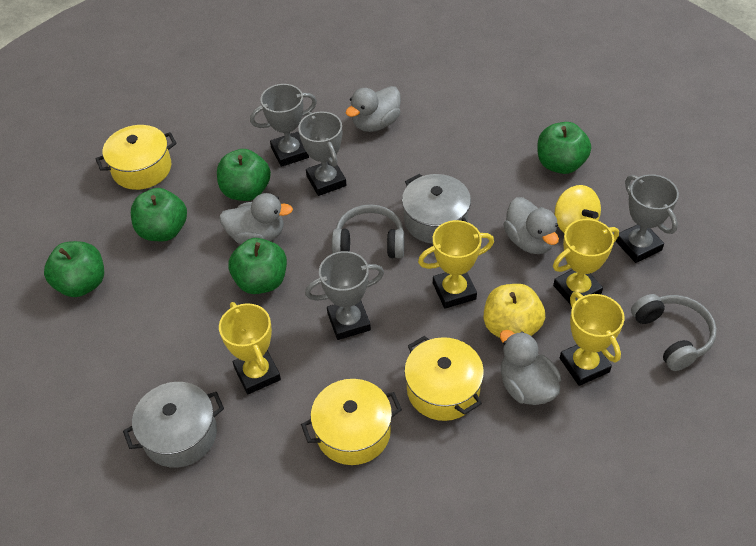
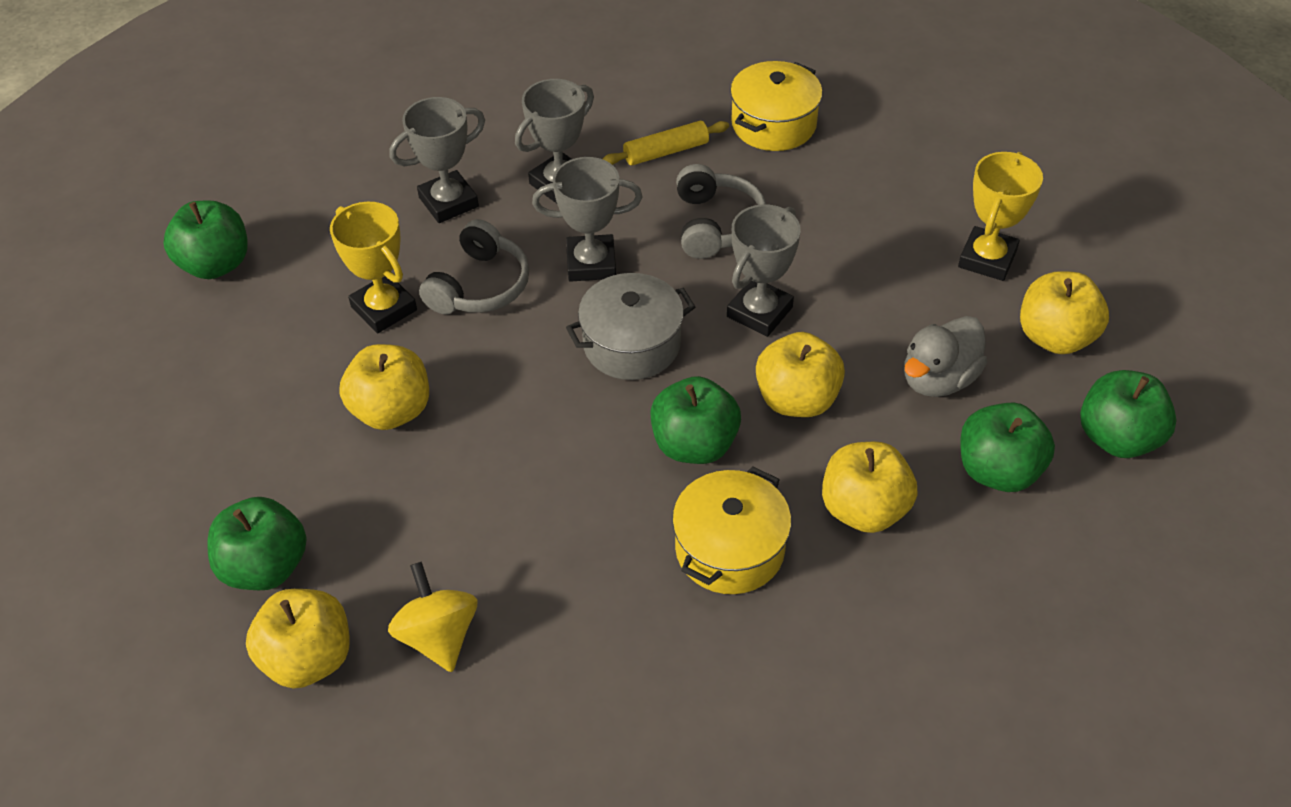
grey duck: [219,193,293,244] [346,86,401,132] [500,330,561,405] [504,197,559,254] = 4 -> [904,316,987,397] = 1
grey pot: [123,382,224,468] [402,174,471,244] = 2 -> [566,273,695,380] = 1
yellow apple: [484,284,545,338] = 1 -> [246,589,350,689] [339,344,429,430] [756,332,845,417] [822,442,917,533] [1020,271,1109,354] = 5
yellow pot: [96,125,176,190] [301,379,402,465] [404,336,484,421] = 3 -> [672,466,791,594] [730,61,823,151] = 2
yellow rolling pin: none = 0 -> [603,121,729,165] = 1
yellow trophy: [219,302,281,394] [418,220,494,309] [553,219,619,305] [560,292,625,386] = 4 -> [330,202,417,333] [958,152,1043,281] = 2

